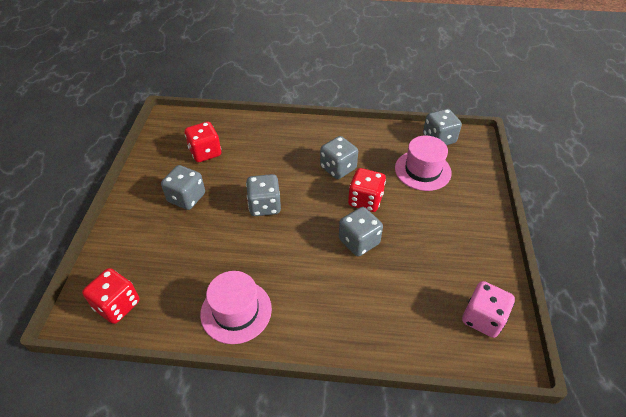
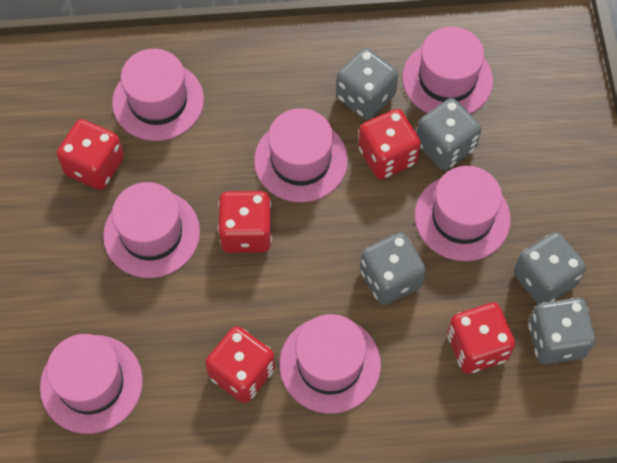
pink dice: [462,281,515,338] = 1 -> none = 0
pink hat: [200,271,272,344] [395,136,452,191] = 2 -> [40,334,143,434] [103,182,200,278] [112,49,204,141] [254,108,348,202] [279,314,381,414] [402,27,493,114] [415,166,511,261] = 7
red dice: [82,268,140,324] [185,122,221,162] [348,168,386,212] = 3 -> [57,119,124,190] [205,326,275,403] [218,191,272,253] [358,109,421,180] [447,302,515,374] = 5

